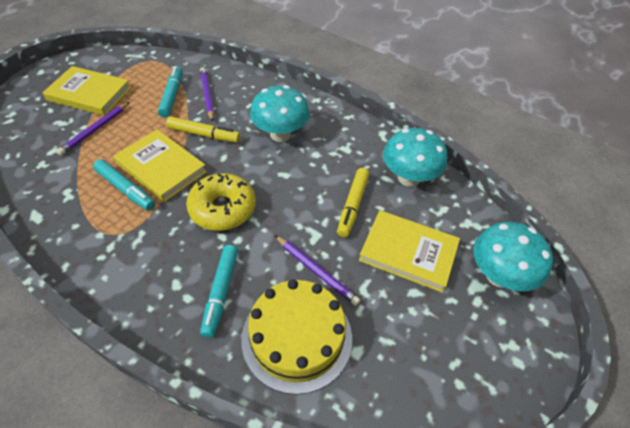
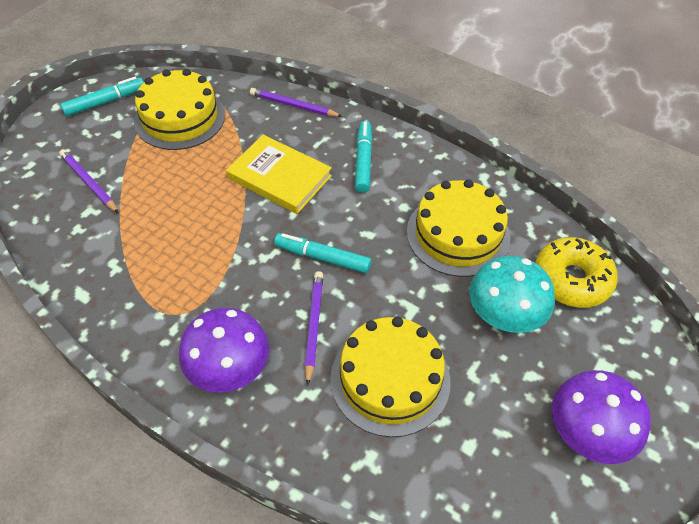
purple mushroom: none = 0 -> [179,308,269,393] [552,370,651,464] = 2
turquoise mushroom: [250,85,310,142] [383,128,447,187] [473,222,553,291] = 3 -> [469,256,555,333] = 1
yellow book: [42,66,131,116] [114,129,207,202] [359,210,460,293] = 3 -> [226,135,332,214] = 1
yellow cake: [241,279,352,395] = 1 -> [134,69,225,150] [331,317,451,437] [407,179,510,277] = 3
yellow marker: [166,116,240,143] [337,168,369,237] = 2 -> none = 0

